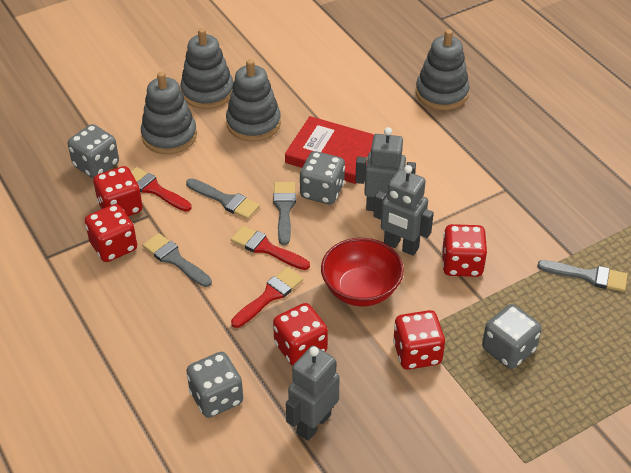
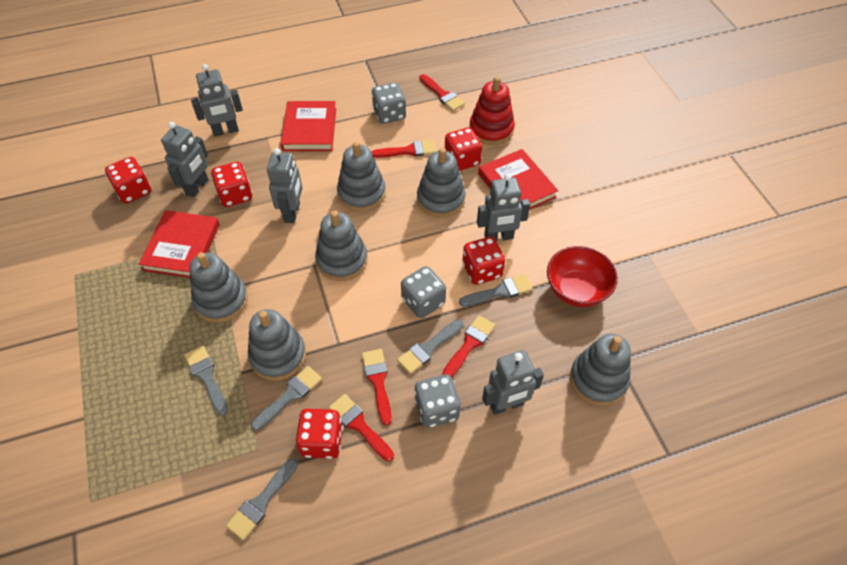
grey brush: [143,233,212,287] [186,178,260,219] [273,182,296,245] [537,260,627,292] = 4 -> [184,346,228,415] [226,459,298,540] [251,366,322,431] [397,319,463,374] [459,274,533,307] = 5
grey dice: [68,124,119,178] [186,352,243,418] [300,151,345,204] [482,304,542,369] = 4 -> [372,82,406,124] [401,266,446,318] [414,374,460,428] = 3
grey robot: [286,346,340,441] [355,127,416,211] [374,165,434,256] = 3 -> [161,122,209,198] [191,64,243,137] [267,148,302,223] [477,174,530,241] [482,350,544,415] = 5
grey stacking toy: [141,71,197,154] [180,28,234,109] [226,59,281,141] [416,29,470,110] = 4 -> [189,252,248,323] [248,309,306,381] [315,211,368,281] [337,141,386,211] [417,148,466,218] [570,334,631,406] = 6
red book: [285,116,374,184] = 1 -> [139,210,220,278] [281,101,336,151] [478,149,558,210] = 3
red brush: [131,167,192,212] [231,226,310,270] [231,267,303,328] = 3 -> [329,394,394,462] [362,349,392,425] [372,140,437,158] [420,74,465,111] [442,315,495,378] = 5
red stacking toy: none = 0 -> [469,76,515,145] = 1

